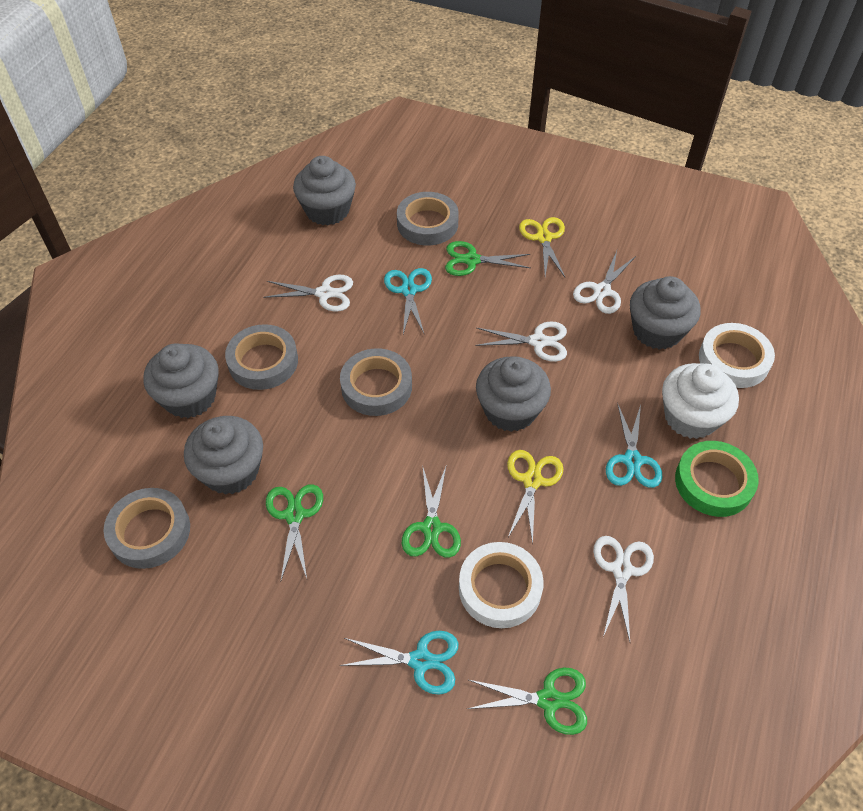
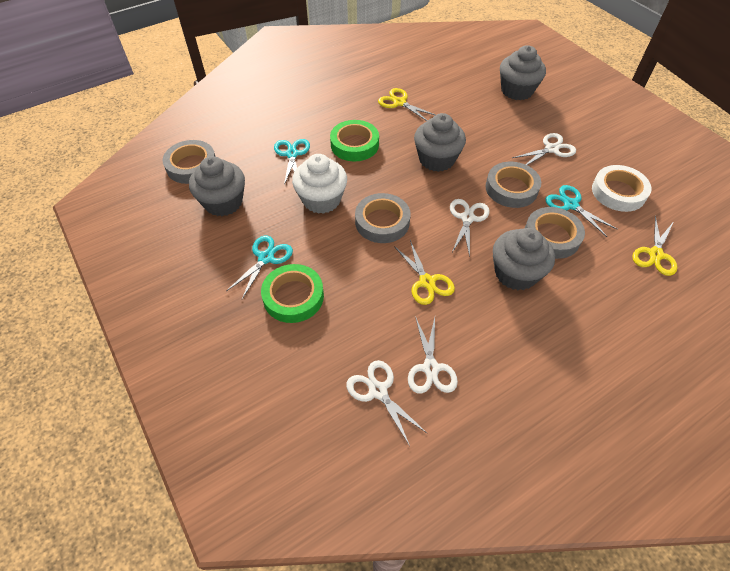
green scissors: [266,484,323,580] [402,464,461,558] [445,241,530,276] [467,668,587,735] = 4 -> none = 0
green tape: [675,441,759,517] = 1 -> [261,264,324,323] [330,120,379,161] = 2
grey cupcake: [143,343,219,418] [184,416,263,495] [293,156,356,225] [476,356,551,432] [630,276,700,350] = 5 -> [189,156,245,216] [414,113,466,172] [493,228,555,290] [500,45,546,100] = 4
white tape: [459,542,544,628] [699,323,775,388] = 2 -> [592,165,651,212] = 1
yellow scissors: [507,450,563,544] [519,217,565,277] = 2 -> [378,88,436,121] [394,240,455,305] [632,216,677,276] = 3

